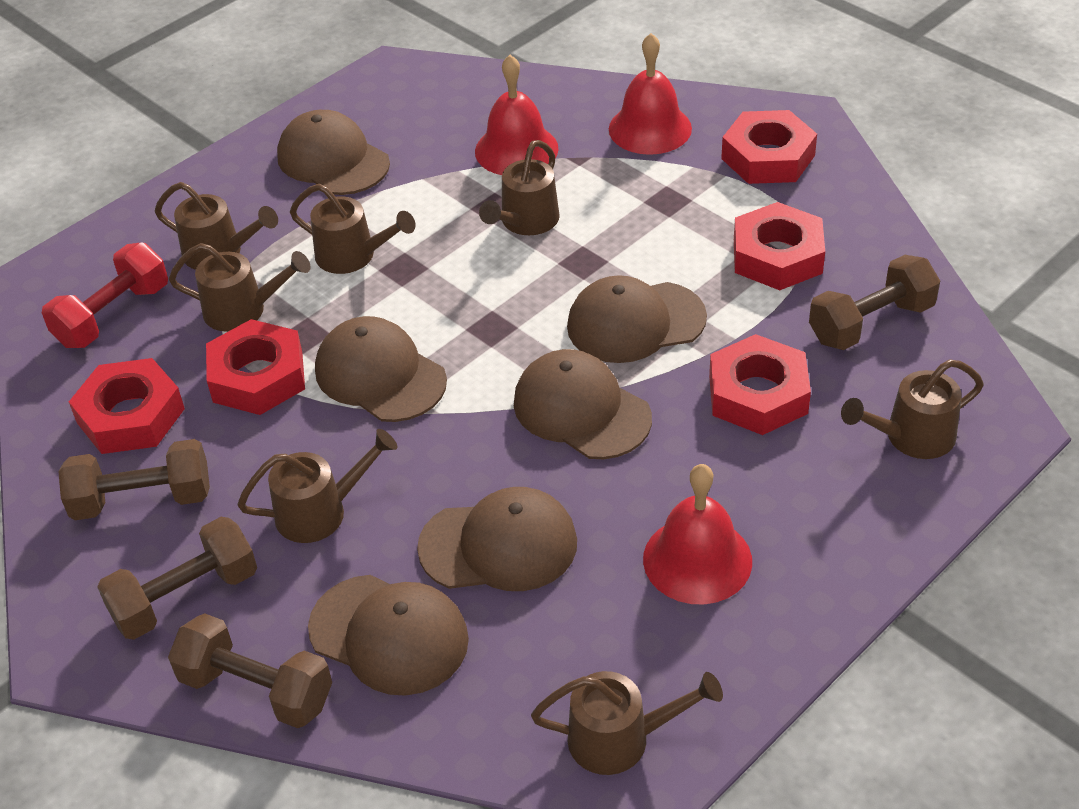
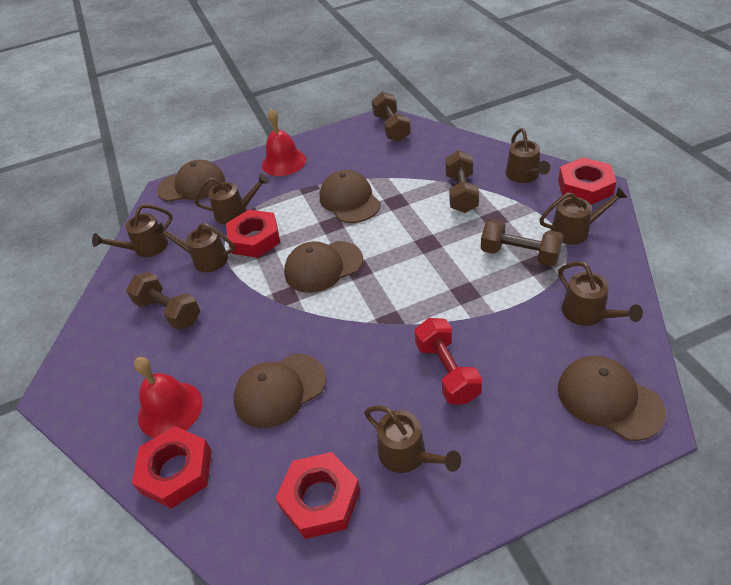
brown cap: [277,110,390,195] [308,575,469,696] [315,316,447,422] [417,487,577,591] [514,349,652,459] [567,275,707,363] = 6 -> [157,160,225,202] [233,354,326,428] [284,241,363,293] [320,170,381,223] [558,356,666,441] = 5
red bell: [475,55,559,175] [609,33,692,155] [643,464,752,605] = 3 -> [134,357,202,438] [262,109,306,176] = 2
red nut: [69,358,185,454] [206,319,305,415] [709,334,811,435] [721,110,817,184] [734,202,825,290] = 5 -> [132,426,212,509] [226,210,280,258] [275,452,360,539] [558,157,617,205] = 4

